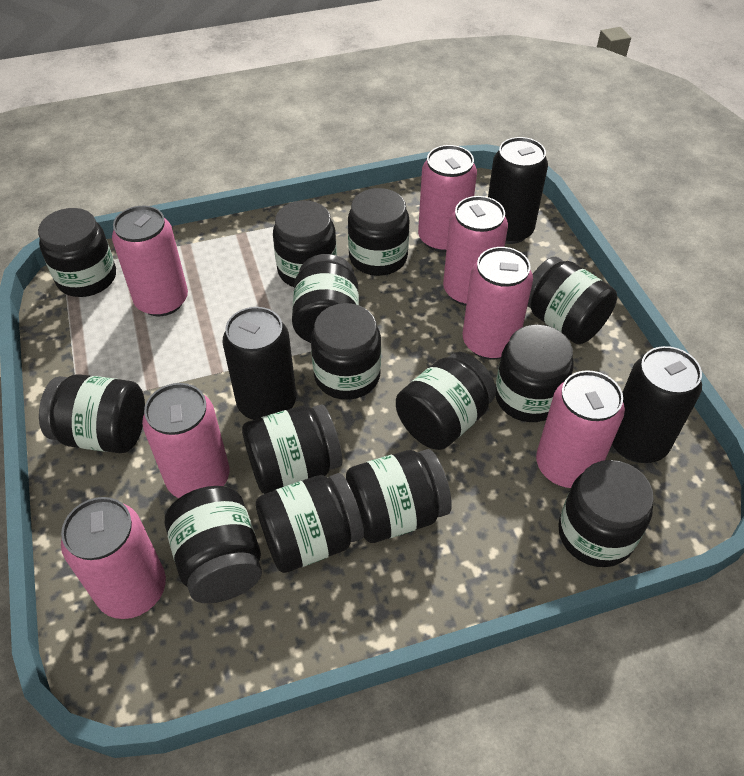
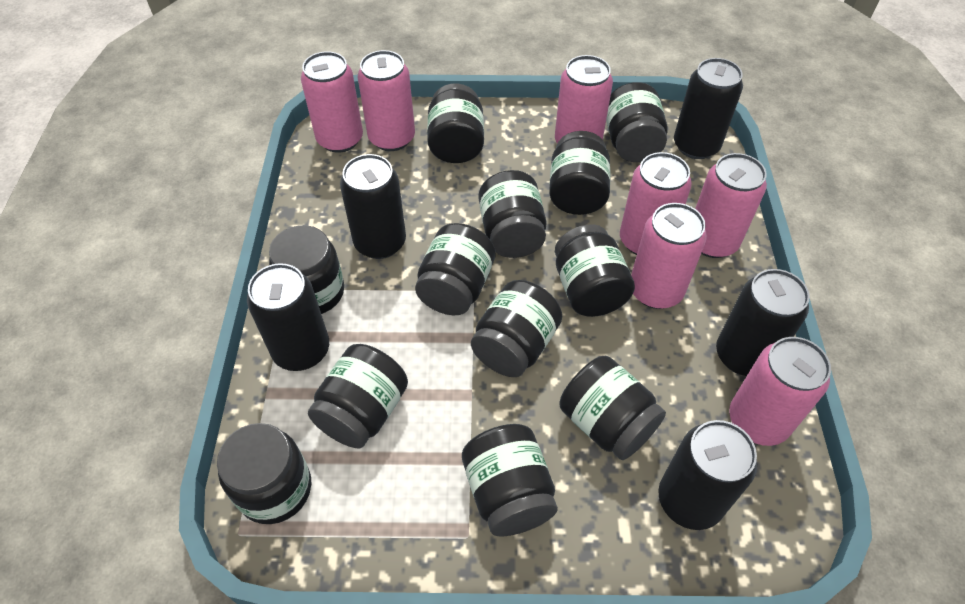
black can: [223,307,296,420] [488,137,548,244] [612,346,702,463] = 3 -> [247,263,329,371] [340,154,406,259] [658,420,757,530] [674,58,743,159] [716,269,810,376] = 5
black jar: [38,208,116,297] [39,374,145,453] [165,486,262,603] [242,404,342,494] [256,473,364,573] [273,201,337,287] [292,254,359,343] [311,303,381,400] [346,449,452,543] [348,188,410,276] [396,352,496,450] [495,324,574,422] [528,257,617,344] [558,460,654,567] = 14 -> [217,423,311,524] [269,225,344,314] [308,344,408,448] [415,223,496,315] [427,83,484,163] [462,424,558,536] [471,280,562,377] [479,170,547,258] [549,131,610,215] [555,224,635,317] [560,356,666,460] [606,82,667,162] = 12

